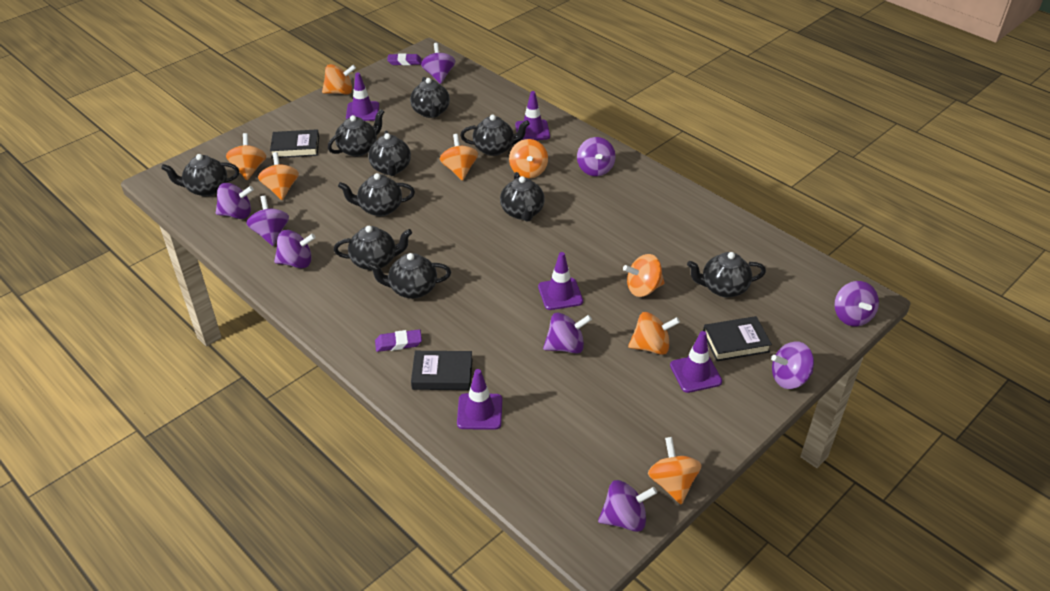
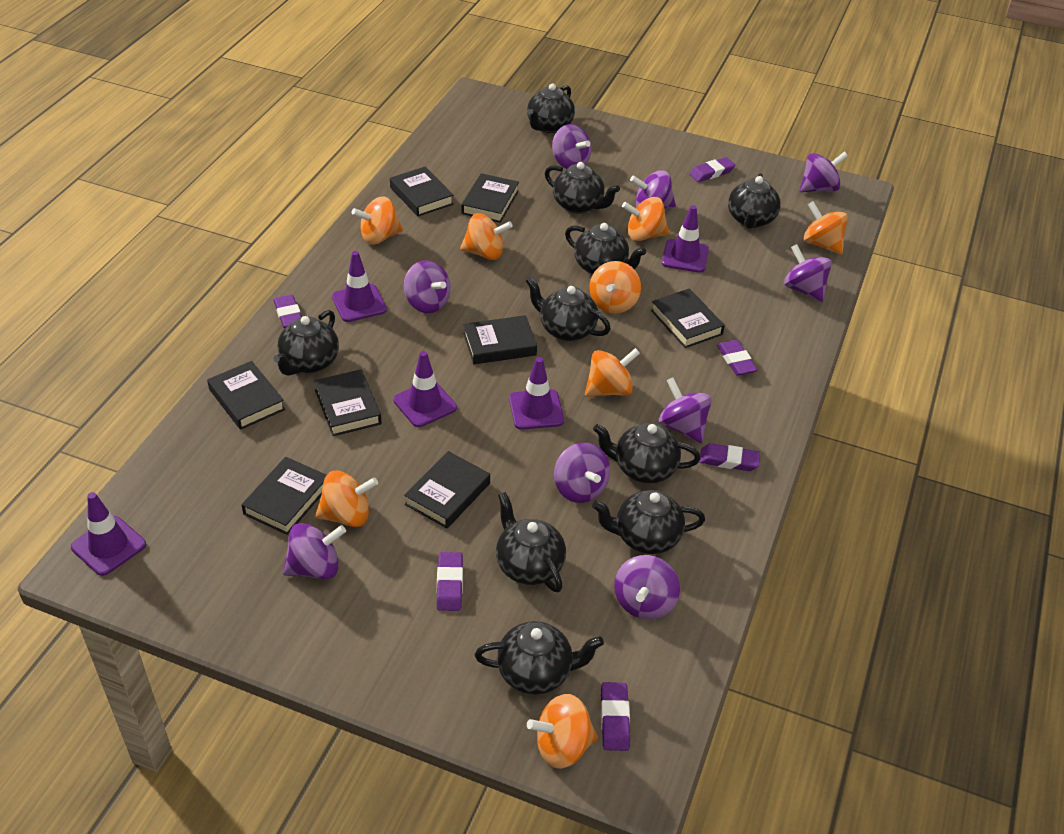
black book: [270,129,319,158] [411,351,473,390] [703,316,772,361] = 3 -> [207,361,285,430] [241,457,327,535] [314,369,381,436] [390,167,453,216] [404,451,490,528] [461,173,519,223] [464,315,537,364] [651,289,725,348] = 8
purple eraser: [375,329,422,352] [387,53,422,65] = 2 -> [273,294,302,329] [437,552,463,611] [601,682,630,751] [689,157,735,182] [699,443,760,471] [717,340,758,376] = 6

